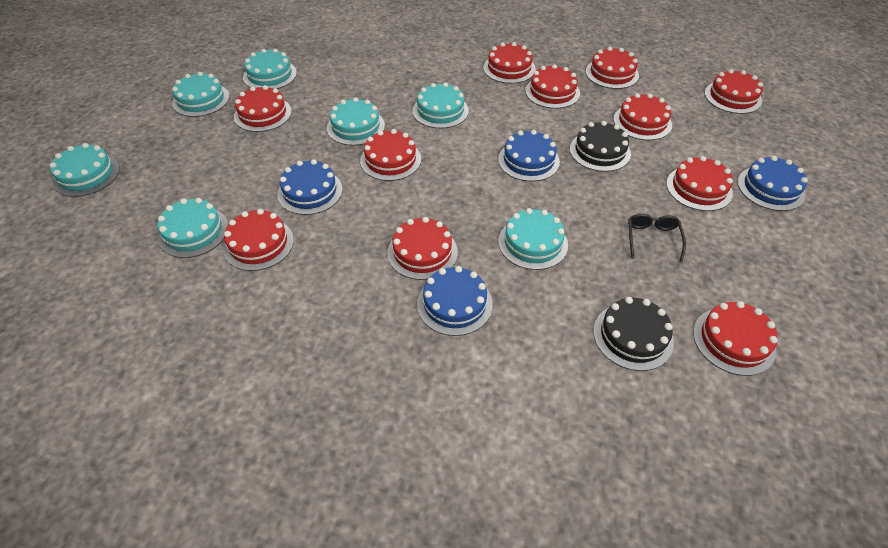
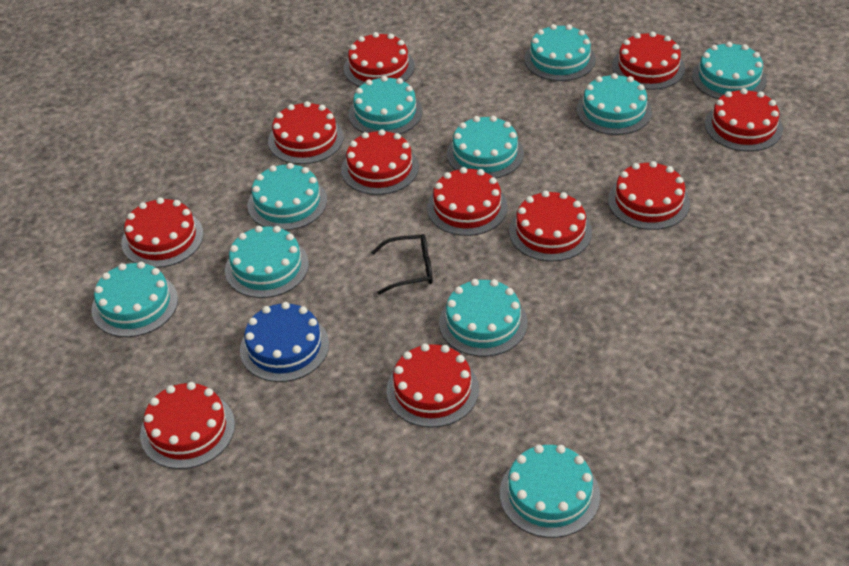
black cake: [570,121,631,172] [593,297,674,371] = 2 -> none = 0
blue cake: [277,159,342,215] [417,266,493,336] [498,130,560,181] [738,156,808,211] = 4 -> [240,302,329,382] = 1
turquoise cake: [49,143,120,197] [157,198,228,258] [172,72,229,117] [243,49,297,89] [327,97,385,146] [413,82,469,129] [498,208,568,270] = 7 -> [91,262,178,337] [225,226,309,298] [247,163,327,230] [349,76,423,134] [439,279,528,357] [447,116,524,178] [500,445,600,538] [524,24,596,81] [577,73,652,135] [692,42,767,99] = 10

